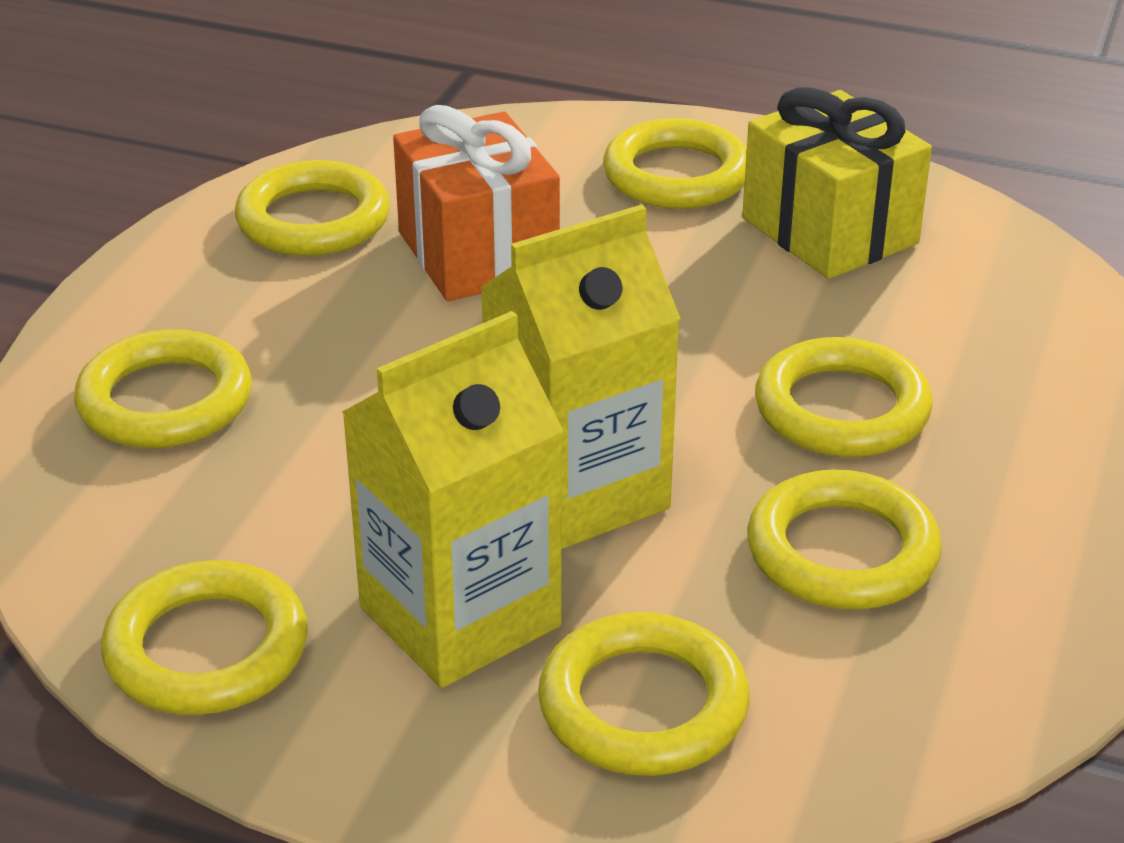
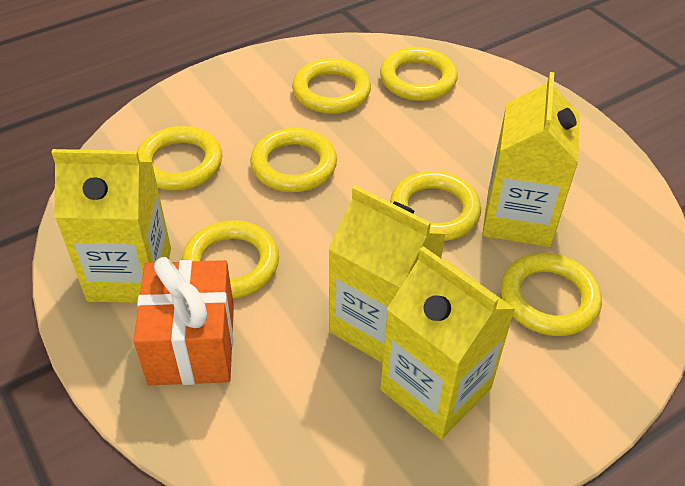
yellow carton: [342,311,563,688] [480,204,681,549] = 2 -> [51,149,171,303] [328,185,446,363] [380,246,515,439] [482,72,580,247] = 4
yellow gift: [742,87,932,279] = 1 -> none = 0

